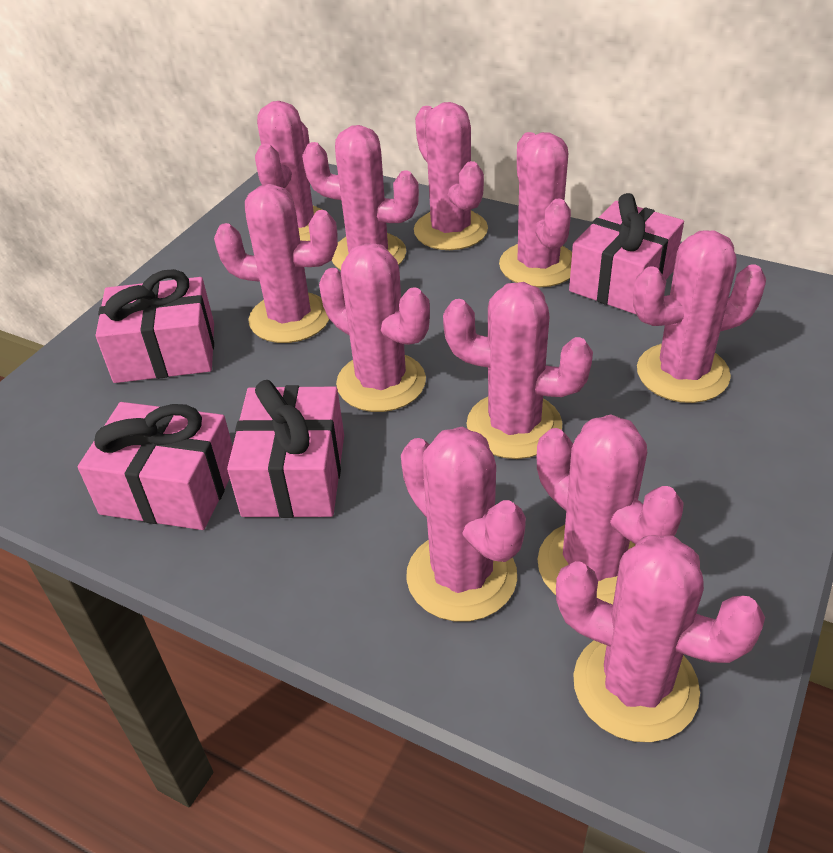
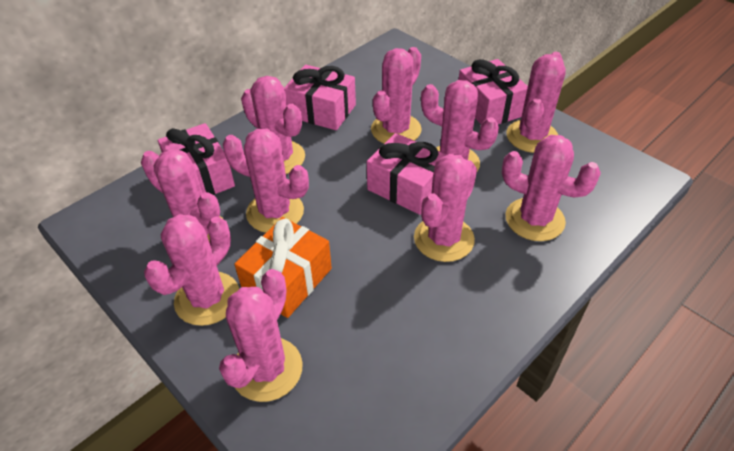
orange gift: none = 0 -> [234,217,332,318] = 1
pink cactus: [214,184,338,343] [255,101,323,241] [302,125,419,270] [319,243,430,412] [401,427,526,622] [414,102,488,250] [443,282,593,459] [499,132,572,287] [537,415,684,604] [556,535,765,742] [633,230,766,403] = 11 -> [141,149,223,242] [144,214,239,326] [219,269,303,402] [223,129,309,233] [241,76,305,174] [371,47,422,144] [414,154,477,262] [421,80,499,172] [502,135,601,241] [506,52,566,153] = 10

